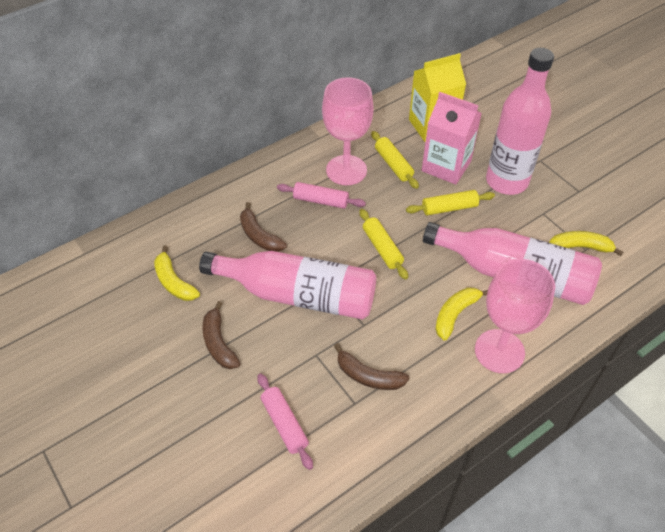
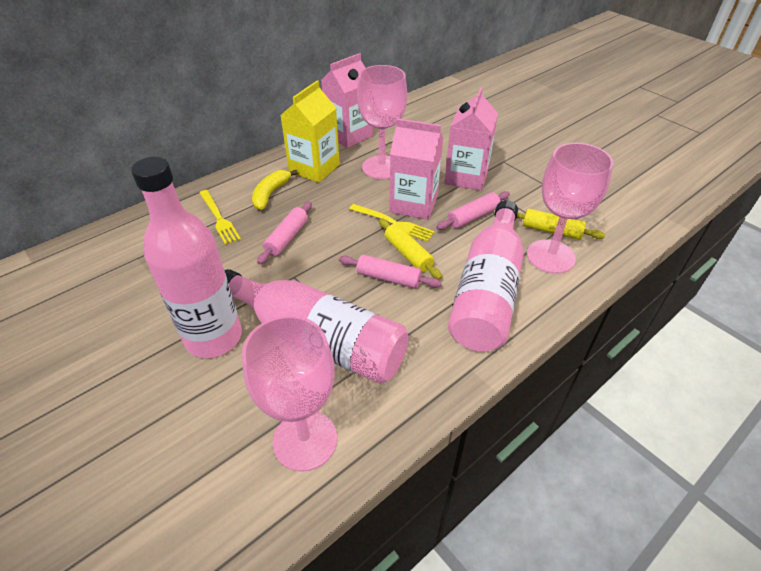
brown banana: [202,301,240,369] [240,202,287,252] [334,343,409,390] = 3 -> none = 0
pink carton: [422,92,482,185] = 1 -> [321,53,373,148] [389,118,443,220] [444,87,498,191] = 3
pink goblet: [322,77,374,185] [475,259,555,373] = 2 -> [242,315,337,472] [357,65,407,179] [527,143,613,274] = 3
pink rolling pin: [257,373,313,470] [277,182,366,209] = 2 -> [257,201,312,264] [339,255,442,289] [436,191,510,230] = 3
yellow banana: [154,246,200,301] [435,288,488,341] [549,231,623,256] = 3 -> [252,170,298,210] = 1
yellow fork: none = 0 -> [199,190,241,245] [349,204,435,242] = 2
yellow rolling pin: [360,209,408,280] [371,131,419,189] [406,190,495,215] = 3 -> [379,218,442,280] [517,209,605,240] = 2

